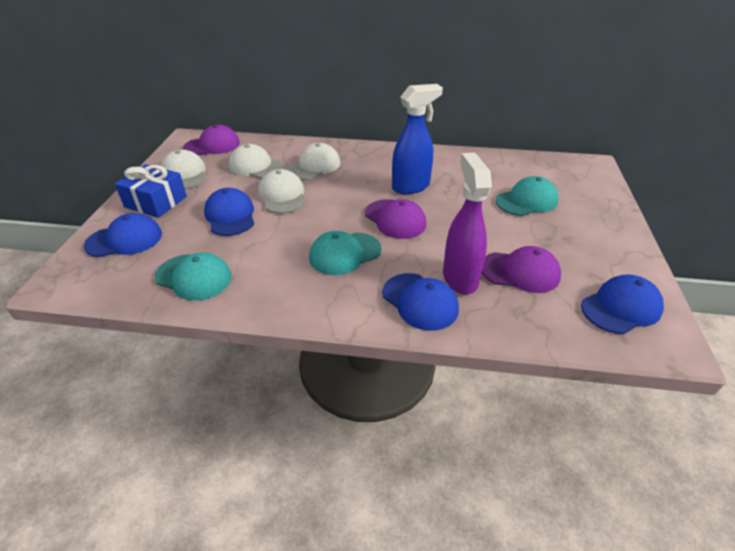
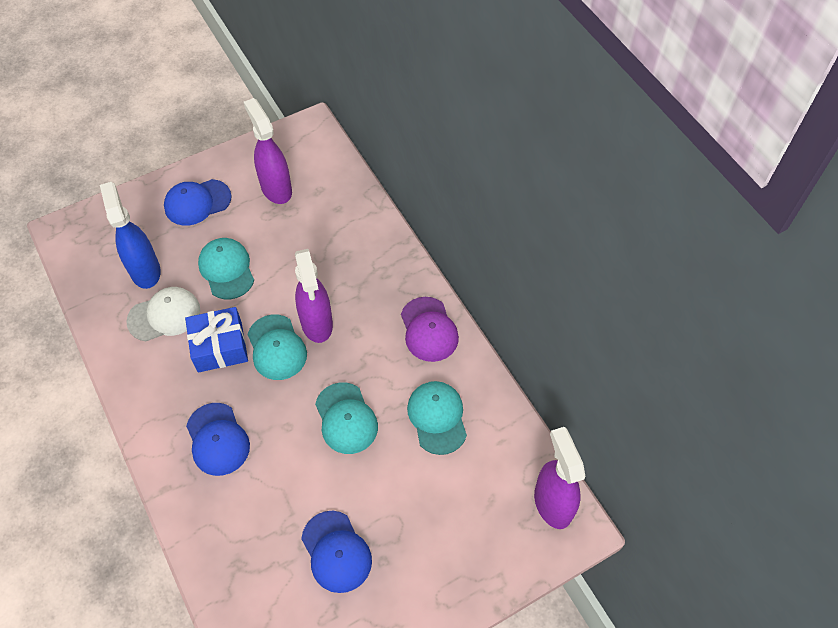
blue cap: [84,213,162,257] [204,188,254,236] [382,273,459,331] [581,274,664,334] = 4 -> [164,179,232,226] [186,403,250,476] [301,511,372,593] = 3
purple cap: [183,125,240,156] [365,199,427,239] [482,246,561,293] = 3 -> [401,297,459,362] = 1
purple spray bottle: [443,153,492,295] = 1 -> [244,98,292,204] [295,249,333,343] [534,427,585,529] = 3
turquoise cap: [155,252,232,301] [309,231,381,275] [496,176,559,216] = 3 -> [198,238,254,299] [247,314,307,380] [315,382,378,454] [407,381,467,455] = 4
white cap: [161,149,206,189] [229,144,285,179] [258,169,306,214] [286,143,340,180] = 4 -> [126,287,200,341] = 1

